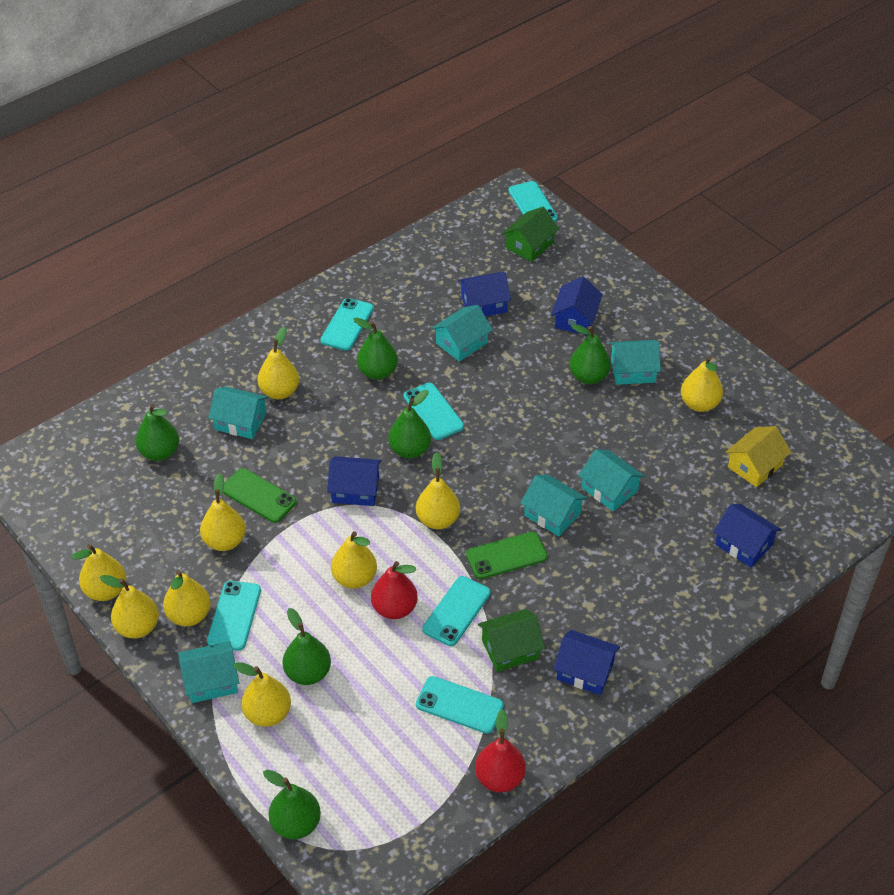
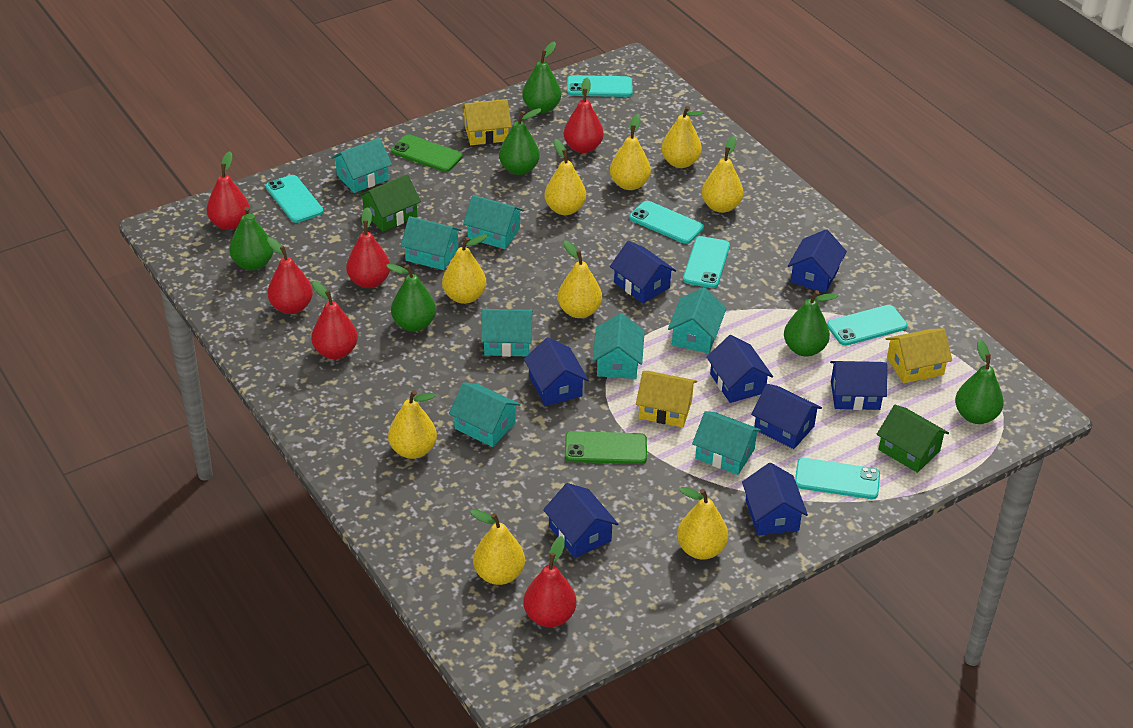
blue house: [327,456,381,506] [458,272,511,316] [551,276,603,335] [553,630,620,695] [713,504,781,568] = 5 -> [524,337,588,406] [543,483,618,558] [610,241,676,303] [706,335,773,403] [742,463,808,536] [751,384,822,449] [788,229,847,293] [830,361,887,410] = 8
red pear: [371,561,418,619] [475,709,526,793] = 2 -> [206,151,250,230] [267,237,313,314] [311,281,358,359] [346,207,390,288] [523,536,576,627] [564,78,604,153] = 6
turquoise house: [178,641,239,703] [208,387,268,439] [431,305,493,362] [520,475,587,536] [578,449,645,511] [610,340,661,385] = 6 -> [331,138,392,193] [400,216,462,270] [449,382,521,447] [463,195,524,249] [481,309,533,357] [593,313,645,379] [668,287,727,353] [692,411,761,475] = 8
yellow house: [726,426,791,487] = 1 -> [461,99,512,145] [636,371,697,427] [886,328,952,383] = 3

